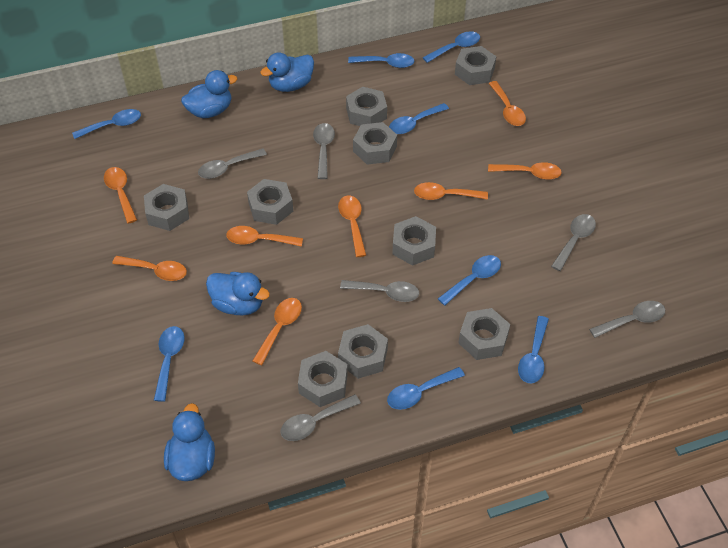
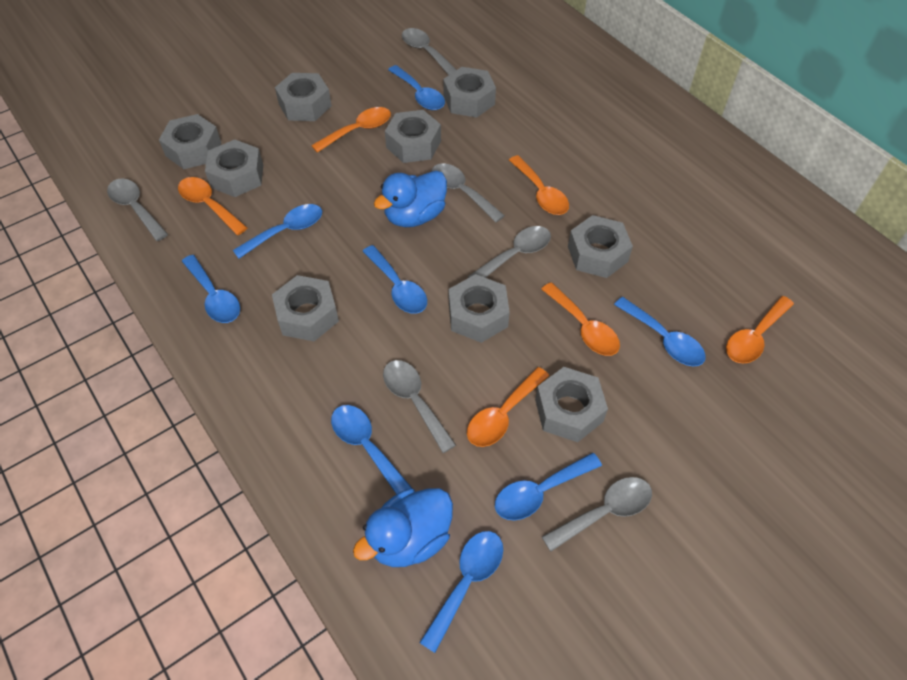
blue duck: [164,403,215,481] [181,70,237,118] [206,272,270,316] [260,52,314,92] = 4 -> [353,488,453,567] [374,171,447,227] = 2
orange spoon: [104,167,137,224] [112,256,187,281] [226,226,303,247] [252,298,302,365] [338,195,366,257] [414,182,488,200] [488,162,562,180] [489,81,526,126] = 8 -> [178,177,247,235] [311,107,391,153] [467,367,549,447] [509,155,569,215] [541,282,620,356] [726,296,794,364] = 6

